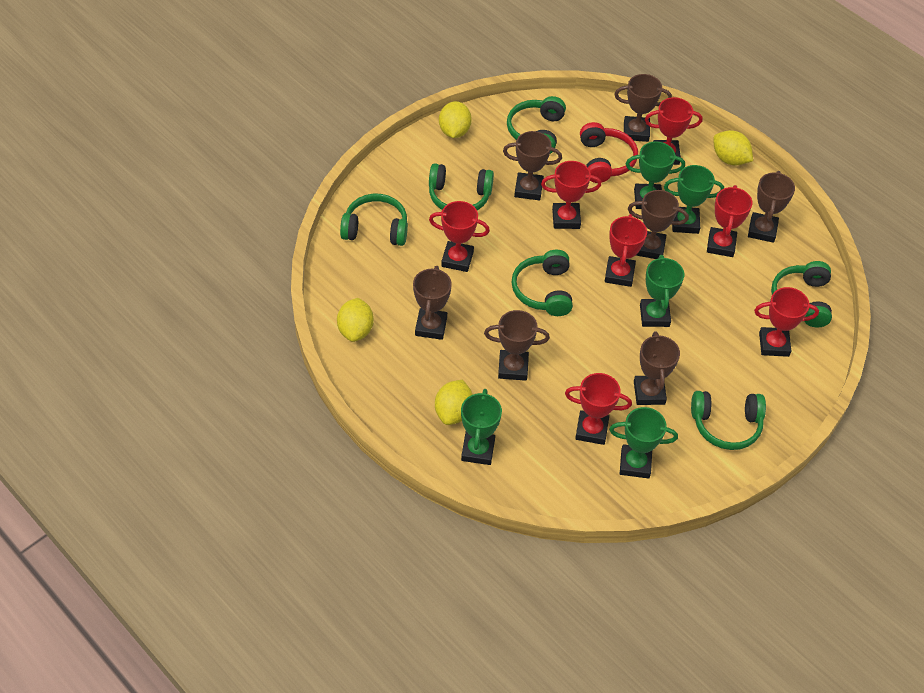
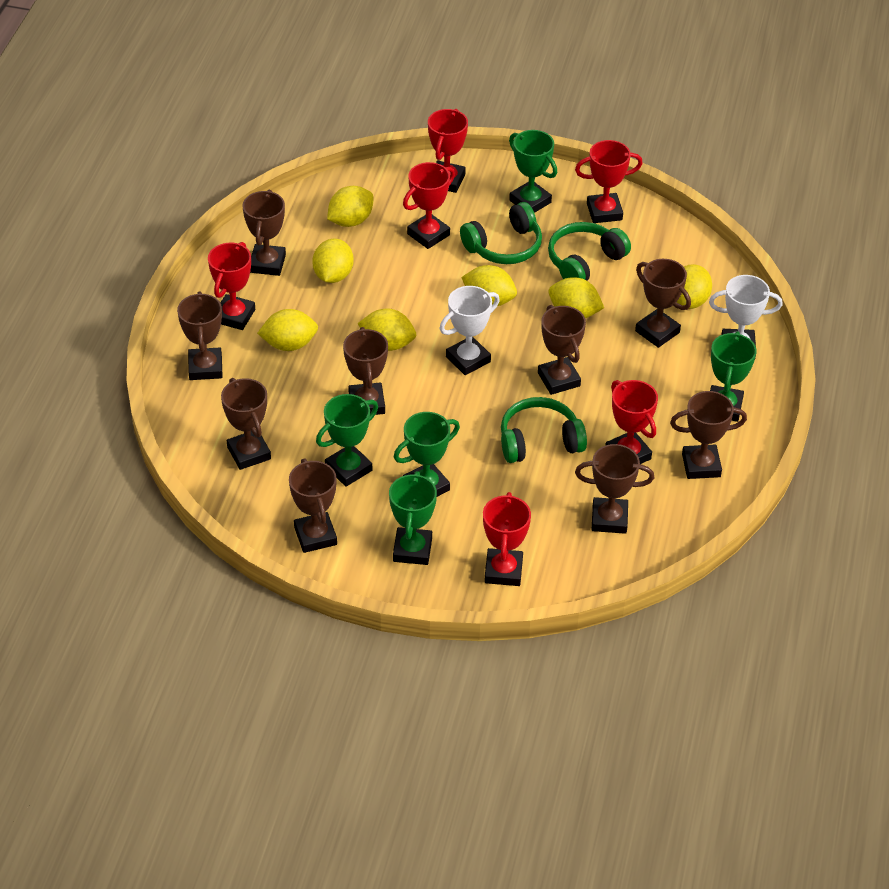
brown trophy: [413,266,452,340] [484,310,550,381] [503,131,562,200] [614,74,672,142] [628,190,689,259] [634,331,680,405] [748,171,795,243] = 7 -> [177,292,223,380] [221,378,271,470] [242,190,286,276] [289,458,337,553] [343,327,388,415] [538,305,586,395] [575,444,654,534] [635,259,691,348] [670,391,747,479] = 9
green headphones: [340,194,408,246] [429,163,494,211] [507,96,566,154] [512,250,573,316] [691,391,766,450] [771,261,832,327] = 6 -> [460,202,542,264] [501,397,587,463] [548,222,631,281] = 3
red headphones: [580,122,638,183] = 1 -> none = 0
red trophy: [429,201,490,272] [541,161,601,229] [565,373,632,445] [605,214,647,287] [645,97,703,165] [707,185,752,257] [754,287,819,357] = 7 -> [208,242,255,330] [403,162,455,249] [428,109,468,193] [483,492,531,586] [575,140,643,223] [605,380,658,464] = 6
white trophy: none = 0 -> [440,286,500,375] [709,275,783,358] = 2
yellow lemon: [337,298,374,342] [435,380,473,425] [439,101,472,138] [713,130,753,165] = 4 -> [257,309,318,351] [312,239,354,283] [327,186,374,227] [358,309,416,351] [461,265,517,306] [548,277,604,318] [677,264,712,309] = 7

